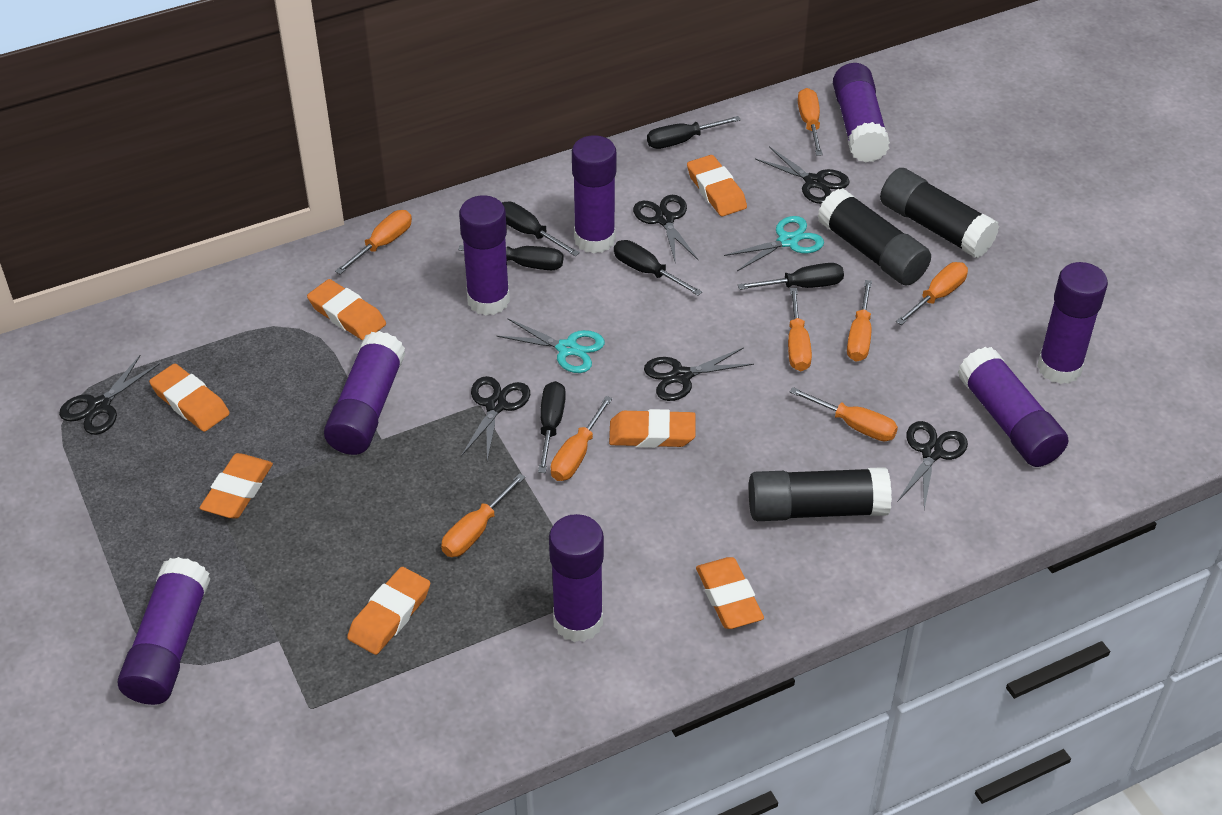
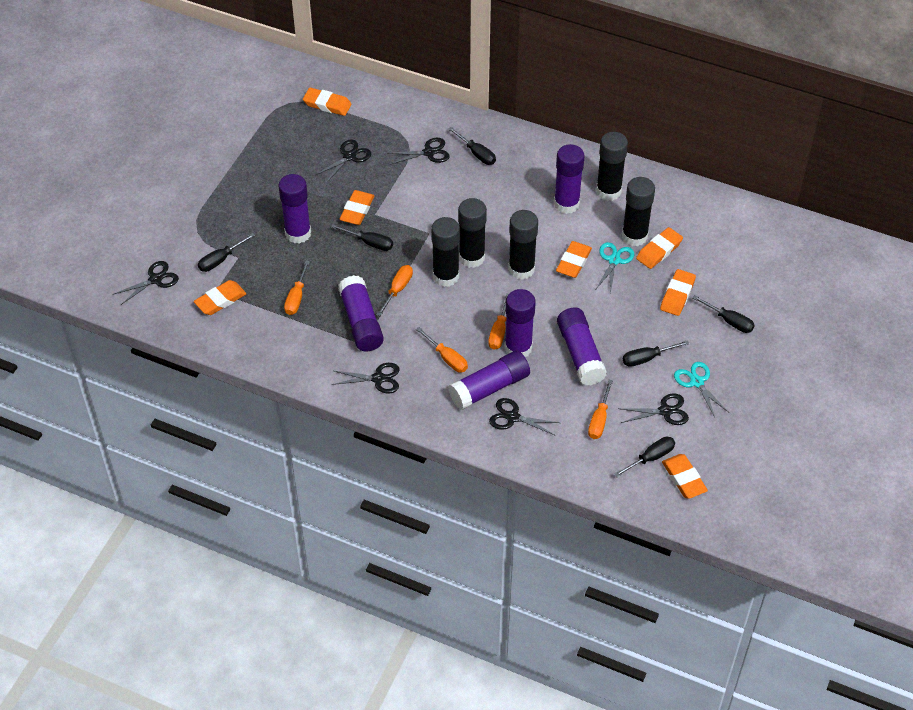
black glue stick: [749,467,892,521] [817,188,931,285] [880,168,999,258] = 3 -> [431,217,460,287] [458,198,487,268] [508,210,538,280] [596,132,628,201] [622,177,655,246] = 5
orange screwdriver: [335,210,412,274] [441,473,525,557] [551,396,612,481] [788,288,812,371] [790,387,898,441] [798,88,823,156] [847,280,872,362] [896,262,968,325] = 8 -> [284,260,310,315] [376,265,413,316] [416,327,468,372] [488,294,509,350] [588,380,613,439] = 5
purple glue stick: [118,557,210,705] [324,331,405,455] [459,195,510,315] [549,514,604,642] [572,135,617,254] [833,63,890,163] [958,347,1069,467] [1037,262,1108,384] = 8 -> [278,174,311,244] [338,275,384,352] [448,351,530,410] [505,289,536,357] [554,144,585,214] [557,308,607,385] = 6

